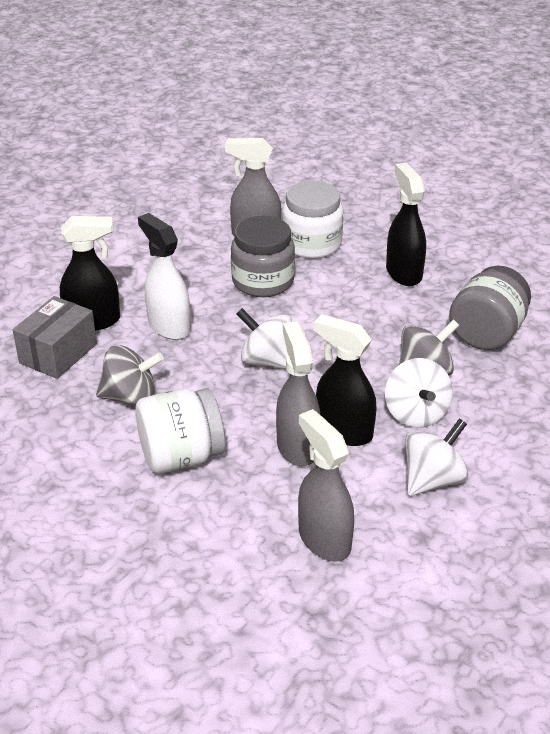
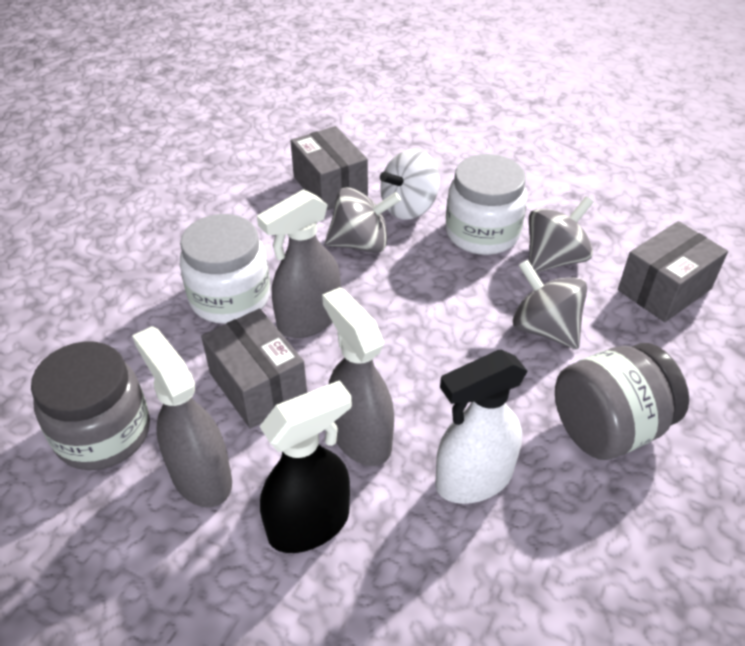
black spray bottle: [60,216,120,330] [314,314,376,446] [386,163,426,286] = 3 -> [259,380,352,553] = 1
grey box: [13,296,97,379] = 1 -> [201,308,307,429] [291,126,368,211] [618,221,728,322] = 3
grey spinning top: [96,345,164,406] [399,319,459,376] = 2 -> [325,187,401,253] [513,260,587,349] [529,196,593,273] = 3
white spinning top: [236,308,292,369] [385,358,453,428] [405,419,469,496] = 3 -> [380,149,440,220] = 1

